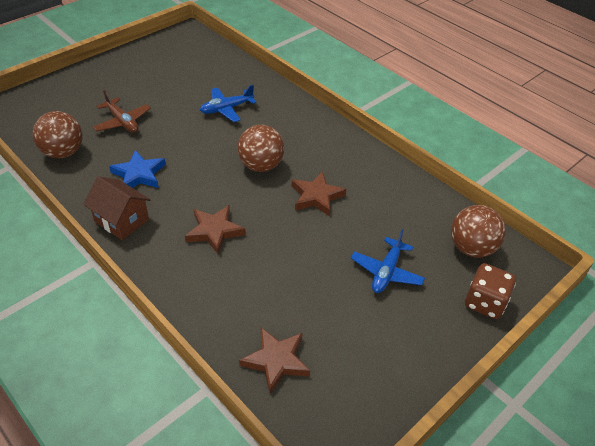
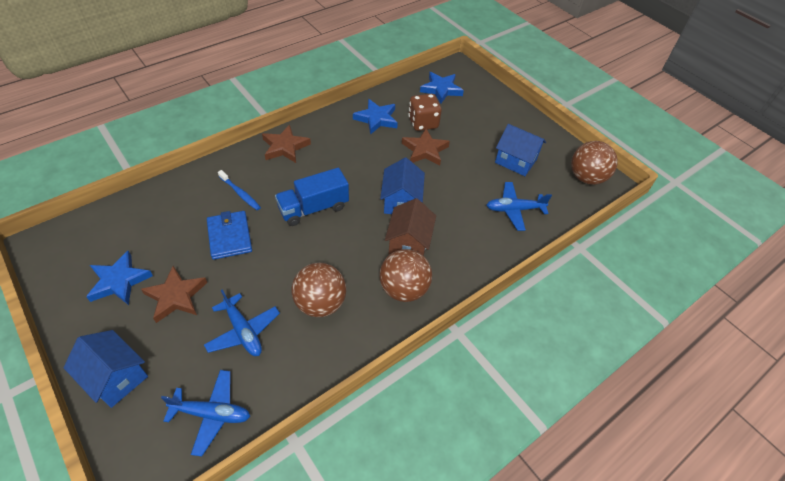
blue house: none = 0 -> [63,330,148,408] [380,158,425,214] [495,124,546,176] = 3
blue plane: [200,85,256,122] [351,229,425,293] = 2 -> [161,370,250,457] [204,290,280,356] [487,182,552,231] = 3
blue star: [109,150,166,188] = 1 -> [86,251,153,305] [353,99,398,135] [420,72,464,103] = 3
blue toothbrush: none = 0 -> [218,170,261,210] = 1
blue truck: none = 0 -> [275,168,349,226] = 1
blue wallet: none = 0 -> [207,211,252,260] = 1
brown plane: [93,90,151,133] = 1 -> none = 0

